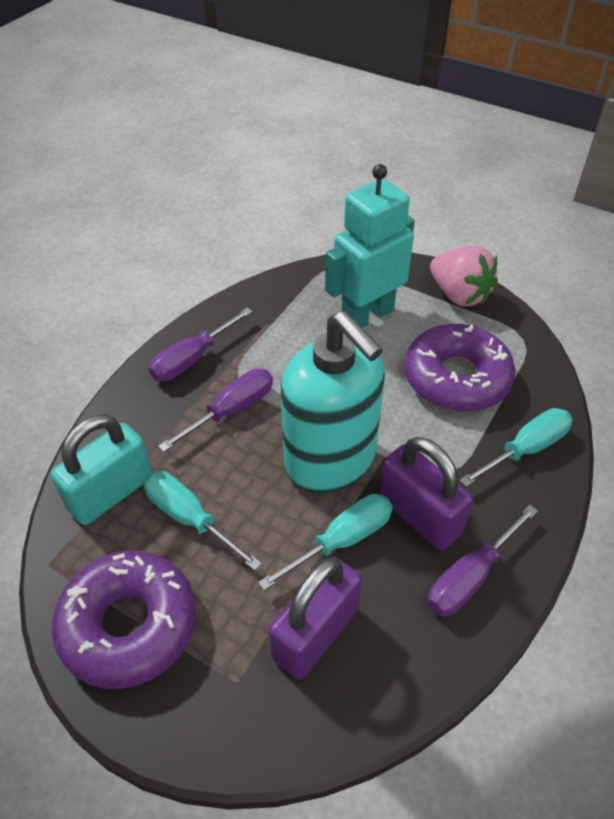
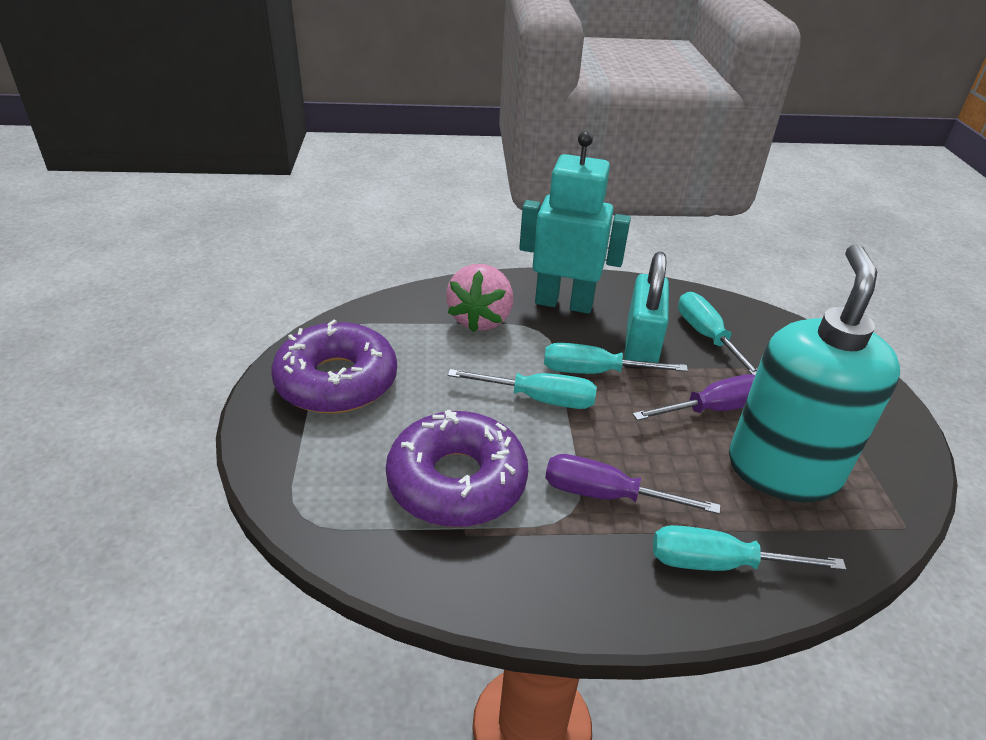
purple padlock: [269,557,362,679] [379,437,473,551] = 2 -> none = 0
purple screwdriver: [149,307,253,382] [158,368,273,452] [428,505,538,616] = 3 -> [545,454,720,514] [633,374,755,421] = 2
turquoise screwdriver: [143,471,262,571] [258,494,393,591] [460,408,573,487] = 3 -> [448,369,597,409] [544,343,688,374] [653,525,846,571] [678,292,757,375] = 4

